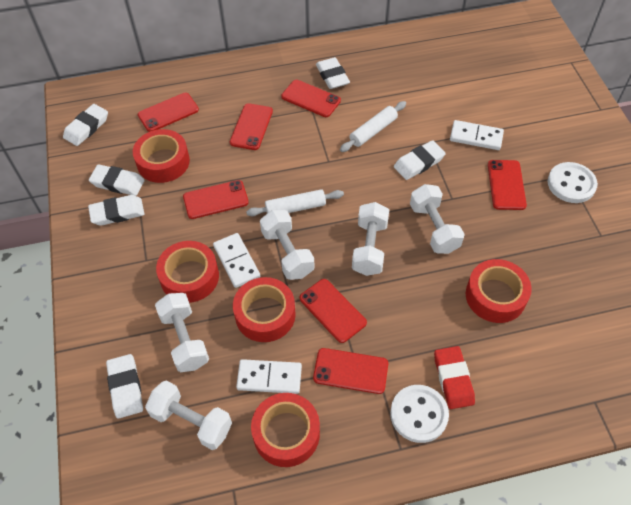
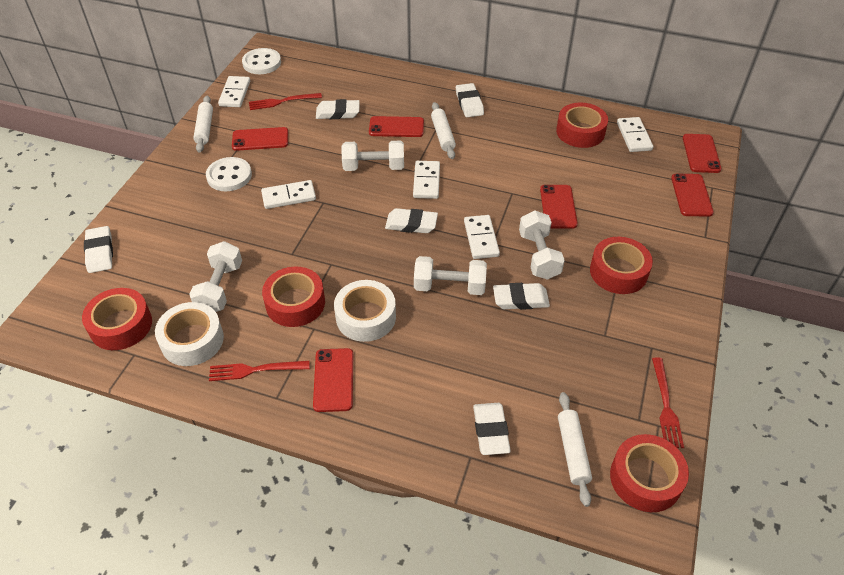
red eraser: [434,346,475,409] = 1 -> none = 0
red fork: none = 0 -> [209,361,310,381] [249,93,322,110] [652,358,684,448] = 3
red phone: [138,93,199,132] [183,180,249,219] [230,103,273,150] [281,80,341,117] [300,279,367,343] [313,348,388,394] [488,160,527,210] = 7 -> [232,127,288,151] [313,348,353,412] [369,116,424,137] [540,185,578,229] [671,174,714,217] [683,134,722,173] = 6
white domino: [213,233,260,288] [236,359,302,394] [450,120,504,150] = 3 -> [218,76,250,107] [261,180,316,209] [413,161,440,199] [464,215,500,259] [617,117,653,152] = 5
white dumbbell: [145,381,232,450] [155,293,209,372] [260,210,314,280] [352,202,389,276] [410,184,465,254] = 5 -> [189,241,242,312] [342,141,404,171] [414,256,487,295] [519,211,565,280] = 4
white rolling pin: [246,189,344,216] [340,101,406,152] = 2 -> [193,96,213,153] [431,102,456,159] [558,392,592,507] = 3
white tape: none = 0 -> [155,302,224,366] [334,280,396,342] = 2

